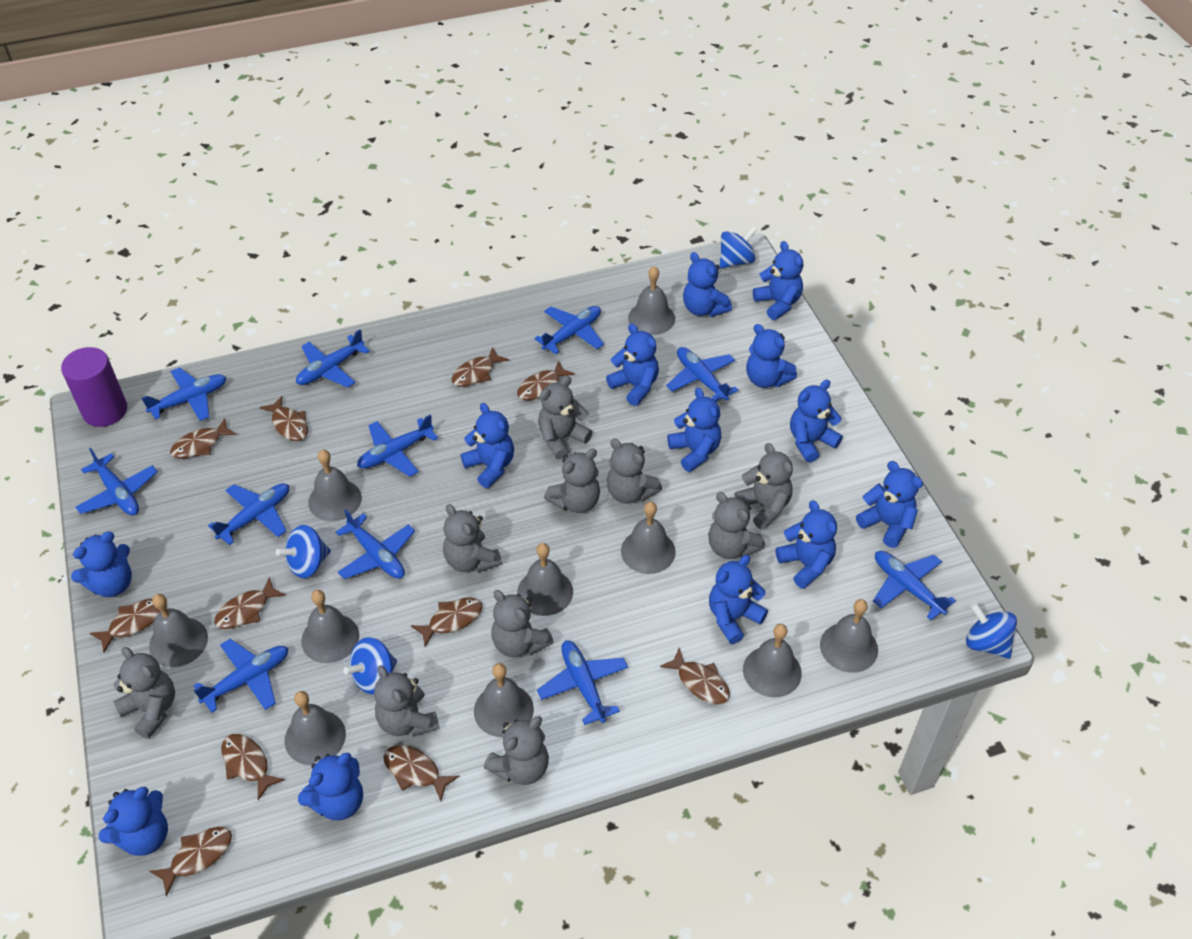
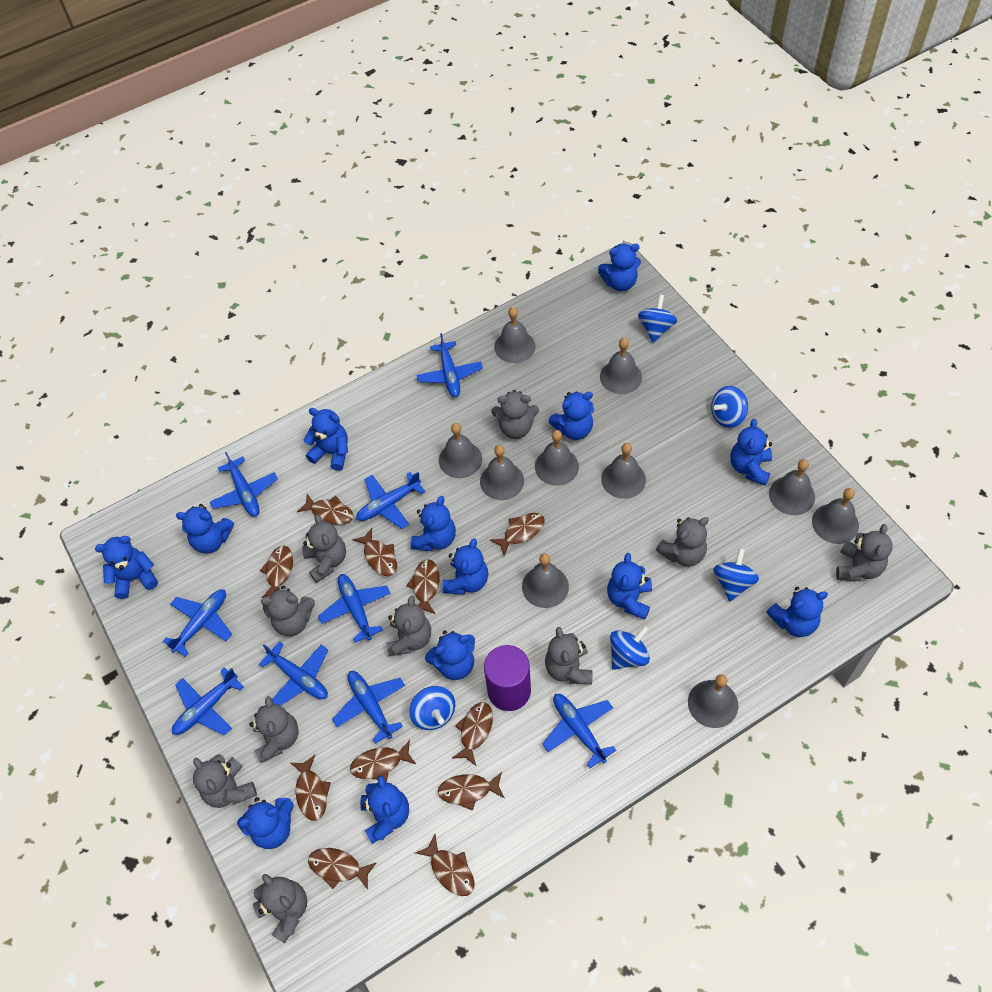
blue plane: [76,448,158,516] [141,367,227,421] [194,639,288,713] [208,483,289,545] [296,329,370,388] [336,509,415,579] [357,414,438,477] [534,306,604,354] [537,640,628,725] [666,347,738,402] [873,551,956,620] = 11 -> [163,589,232,657] [172,667,244,736] [210,452,278,517] [259,641,328,706] [318,574,391,643] [332,671,405,744] [356,472,425,529] [416,333,483,397] [542,694,616,768] = 9
blue spinning top: [276,525,331,578] [343,637,397,694] [720,226,757,268] [966,603,1017,659] = 4 -> [409,686,455,730] [610,626,650,670] [638,295,677,342] [711,386,748,428] [713,548,759,601] = 5

